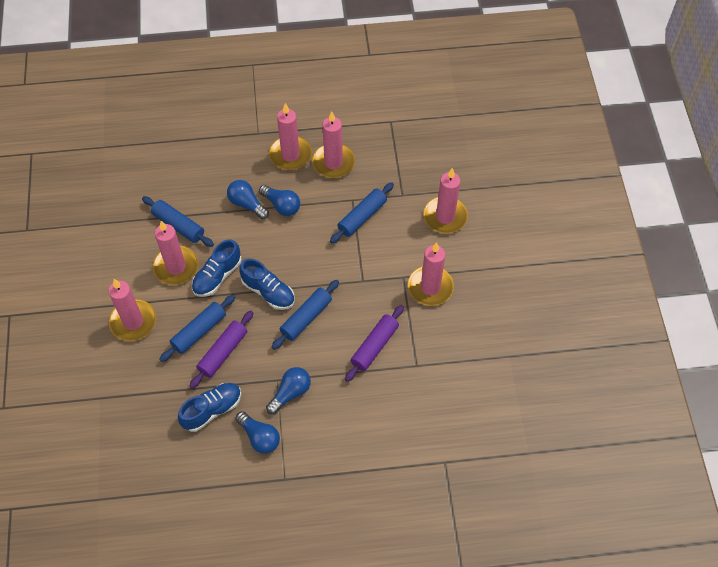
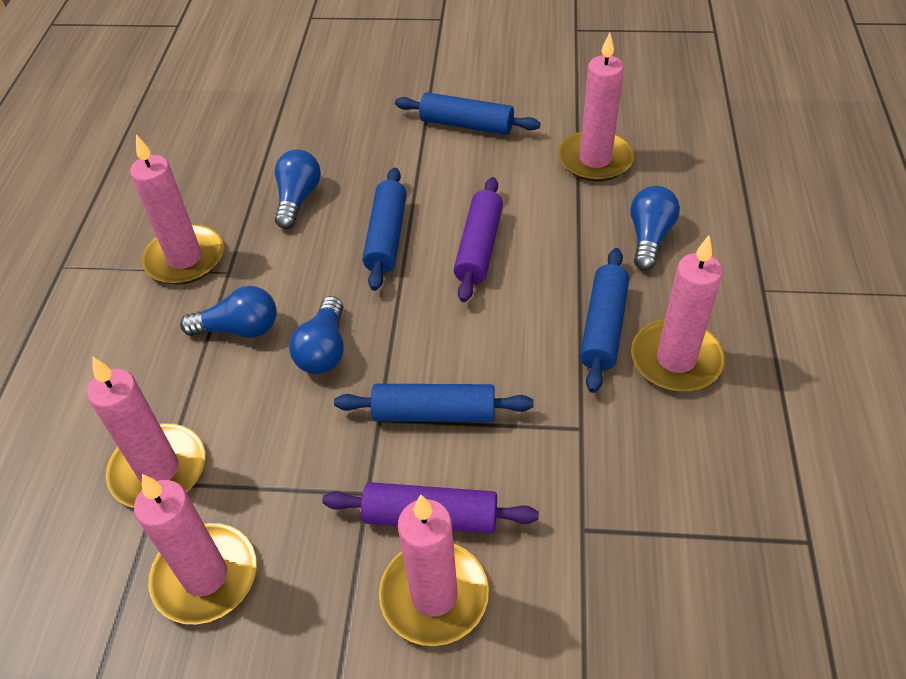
blue shoe: [178,383,241,432] [192,239,242,297] [239,259,294,310] = 3 -> none = 0

